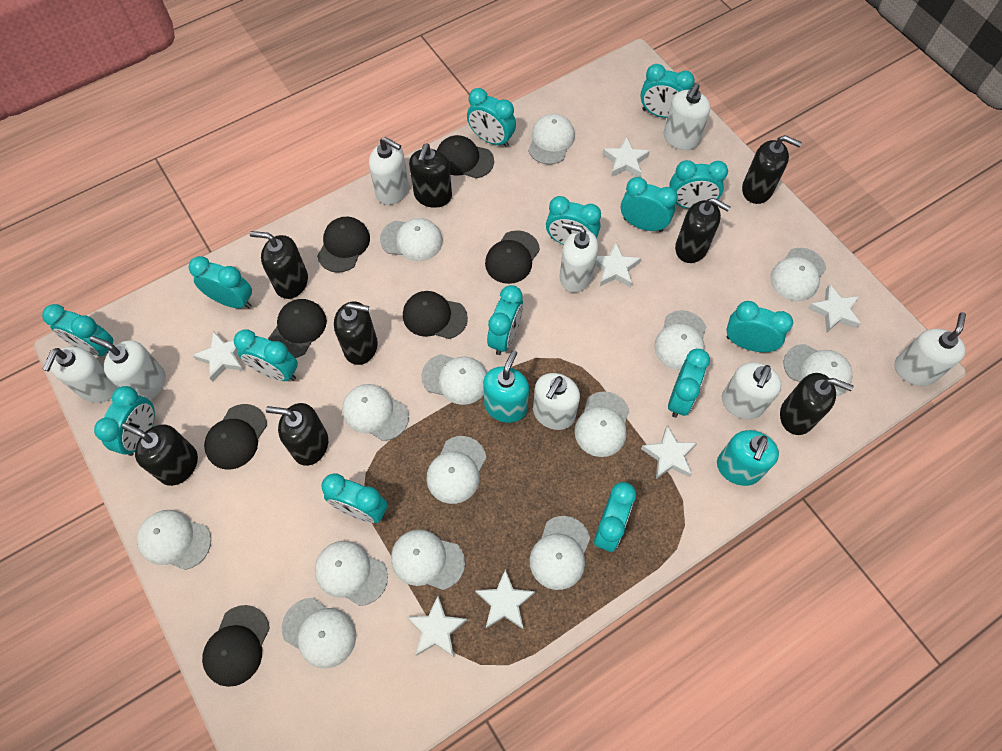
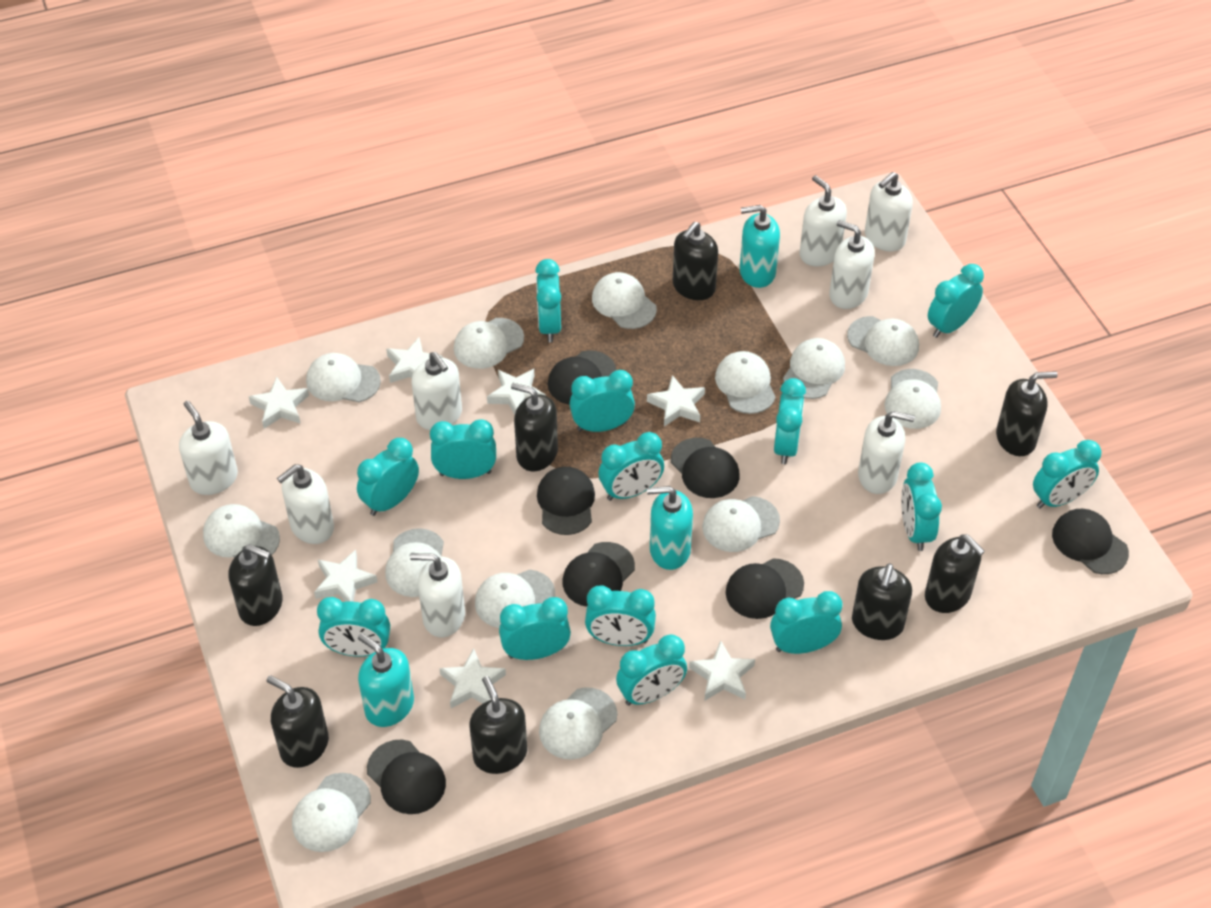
turquoise soap dispenser: [483,350,529,423] [717,430,779,486] = 2 -> [358,633,414,727] [647,486,693,570] [740,205,780,288] = 3
white cap: [137,510,211,570] [282,598,356,668] [315,541,388,606] [342,384,409,441] [380,218,443,261] [391,529,465,590] [421,354,487,405] [426,436,486,504] [528,114,575,165] [530,516,590,590] [574,391,629,457] [654,310,706,370] [770,248,826,301] [783,344,852,397] = 14 -> [203,504,280,558] [292,773,371,852] [306,353,381,402] [385,528,444,597] [454,318,524,369] [475,570,555,628] [539,687,617,760] [592,272,657,329] [702,496,780,552] [715,351,775,414] [783,338,845,399] [847,316,919,366] [884,369,941,429] = 13

